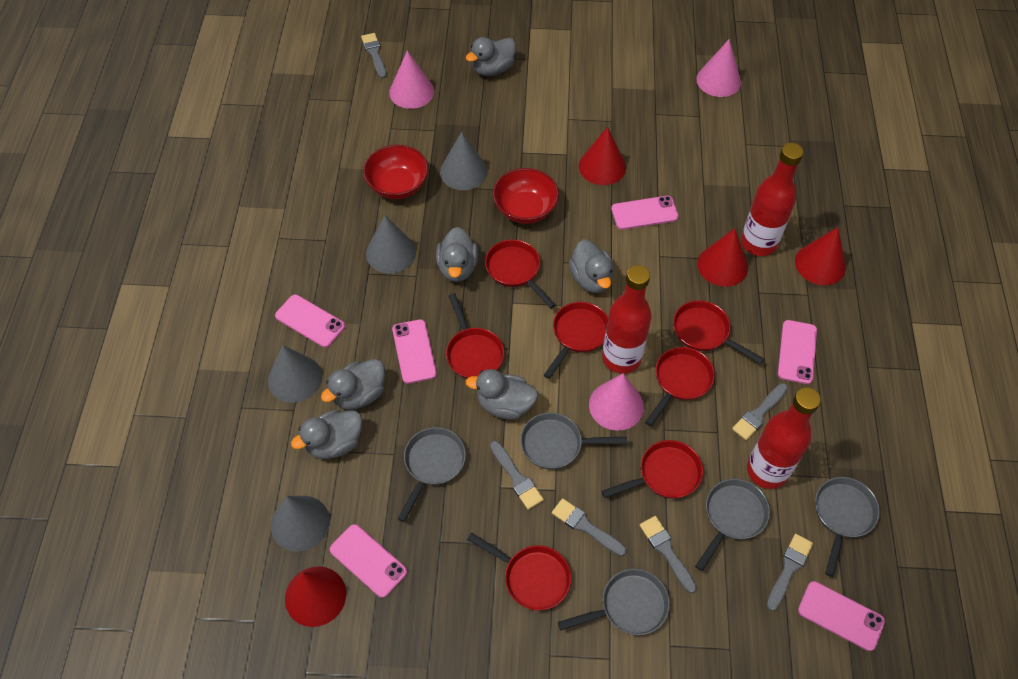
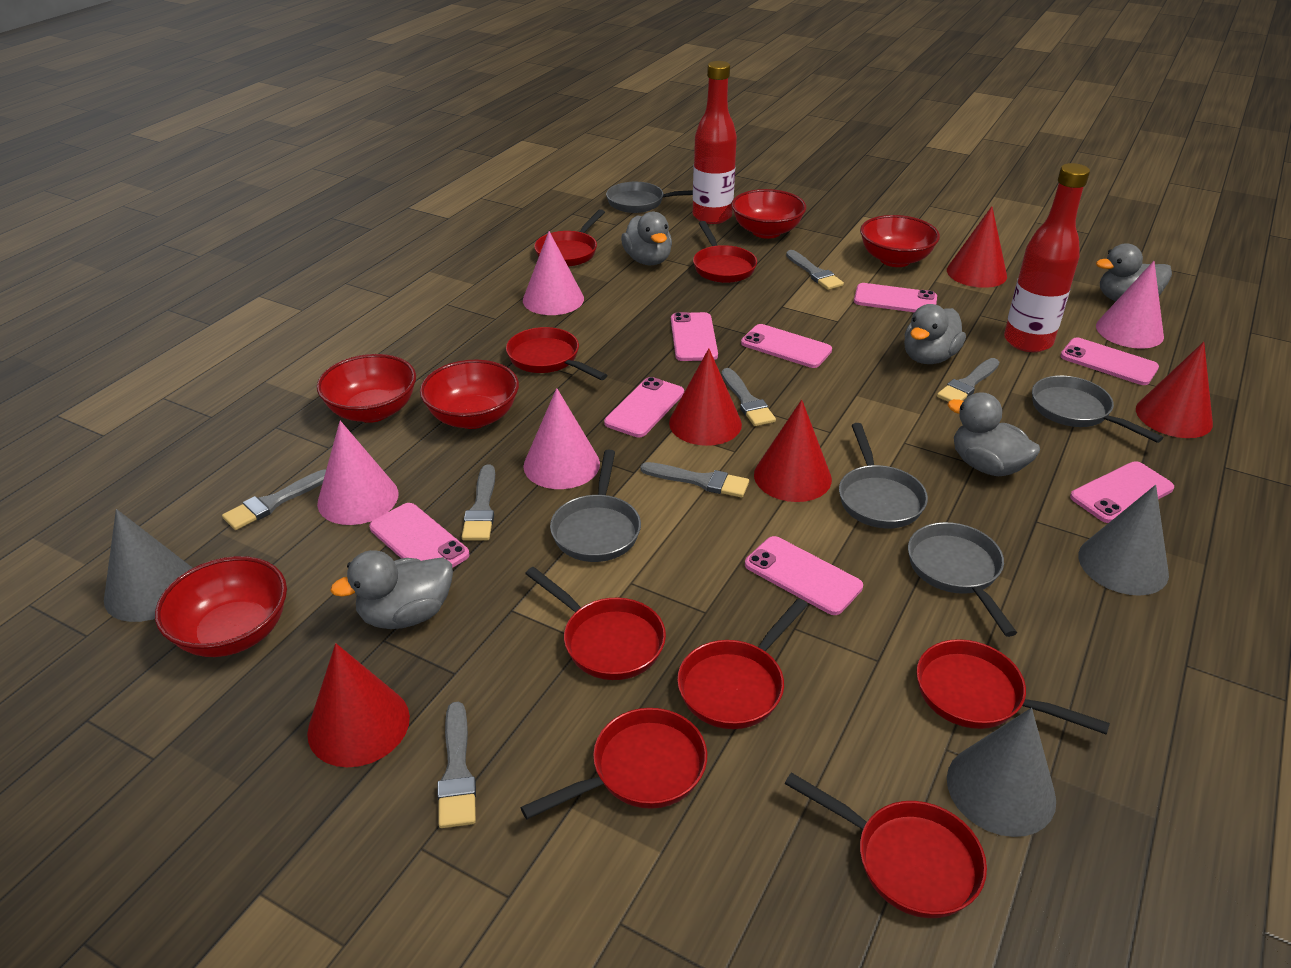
grey brush: [361,33,387,79] [490,441,544,510] [552,498,627,556] [640,516,697,593] [732,383,788,440] [767,534,813,611] = 6 -> [222,469,326,530] [437,702,476,828] [462,465,495,540] [641,462,749,497] [722,368,776,426] [786,250,844,290] [937,358,999,402] = 7
grey cone: [268,345,322,403] [271,496,330,551] [366,215,416,273] [440,132,487,190] = 4 -> [104,509,192,622] [947,708,1056,837] [1078,485,1169,596] = 3
grey duck: [291,410,363,459] [321,359,385,410] [436,227,478,282] [466,37,516,76] [466,369,538,420] [569,239,614,293] = 6 -> [330,550,453,629] [621,212,672,265] [904,304,966,364] [947,392,1040,476] [1096,244,1172,301] = 5
pink cone: [389,50,434,109] [589,373,644,431] [696,39,741,97] = 3 -> [317,421,398,525] [523,231,584,315] [524,388,600,489] [1096,261,1164,349] = 4
pink phone: [275,295,345,348] [330,524,407,598] [392,319,437,384] [611,196,679,230] [778,320,817,384] [798,581,885,651] = 6 -> [369,503,469,568] [604,377,684,437] [671,312,718,361] [741,324,832,368] [745,536,863,615] [854,283,937,312] [1061,338,1159,385] [1070,461,1174,523] = 8
red bottle: [602,265,652,374] [741,143,803,256] [747,387,821,489] = 3 -> [693,61,737,224] [1004,163,1090,352] = 2
red bowl: [363,145,429,199] [493,168,559,224] = 2 -> [155,556,287,657] [317,354,416,423] [420,360,519,429] [731,189,806,239] [860,215,940,267] = 5
red cone: [285,566,346,627] [579,127,626,185] [698,228,748,287] [795,227,846,285] = 4 -> [307,643,410,767] [669,348,742,446] [754,400,832,502] [947,206,1007,288] [1136,342,1213,438] = 5
red pan: [446,293,505,379] [467,533,571,610] [485,239,556,309] [544,302,608,379] [601,440,703,499] [645,347,715,426] [673,300,764,364] = 7 -> [506,327,608,380] [520,708,707,819] [525,567,666,680] [534,209,605,267] [677,599,808,729] [693,221,757,283] [785,772,987,918] [916,639,1110,735] = 8

